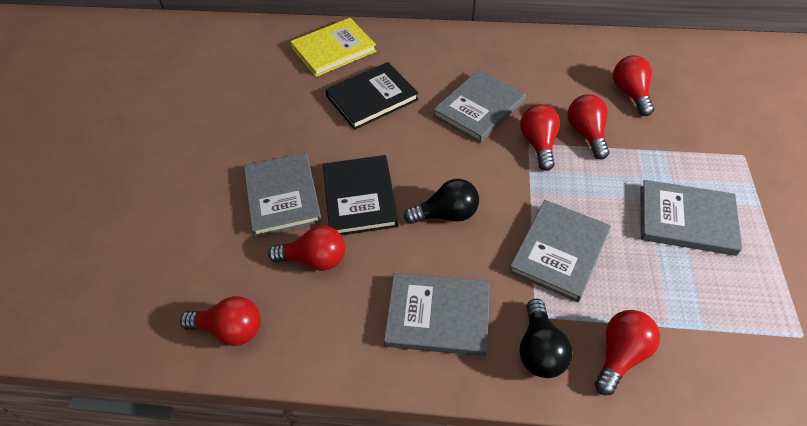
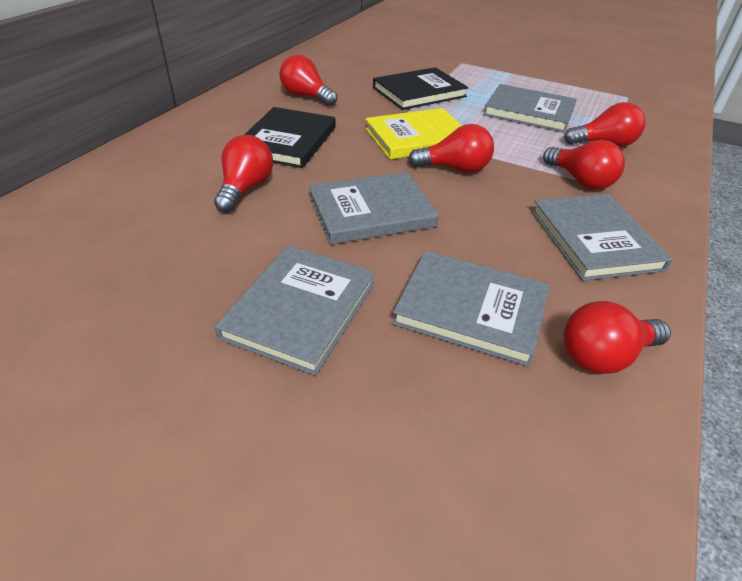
black light bulb: [404,179,479,224] [520,299,573,378] = 2 -> none = 0

